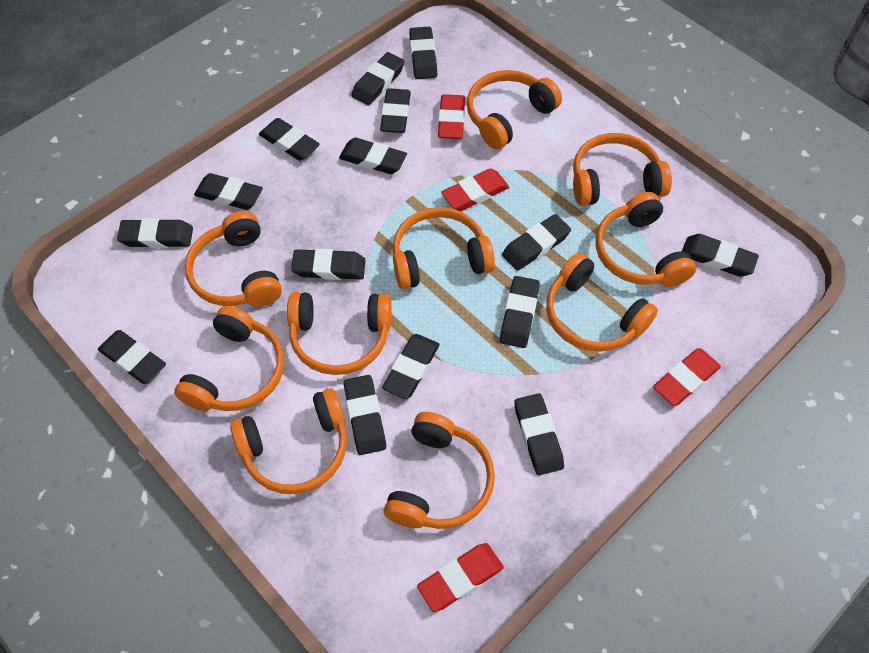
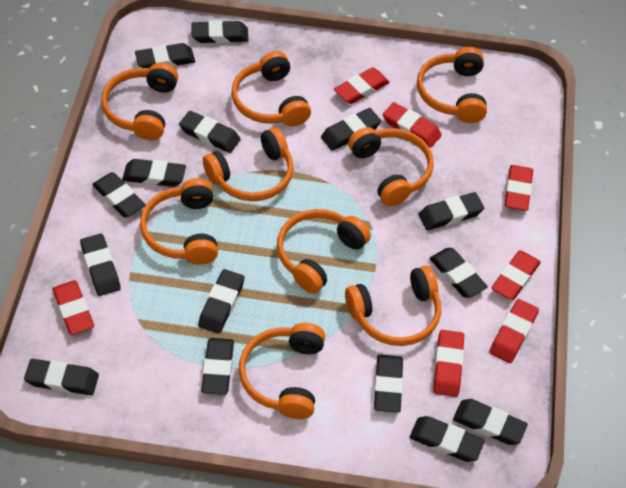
orange headphones: [174,306,284,411] [185,211,282,307] [230,388,347,494] [287,292,392,375] [384,412,495,529] [393,207,495,289] [467,70,562,149] [546,252,658,352] [573,133,672,206] [596,192,696,287] = 10 -> [101,62,178,140] [140,178,218,265] [203,127,294,201] [231,51,311,126] [239,323,325,419] [277,209,371,294] [345,266,441,346] [348,127,434,206] [417,47,487,123] = 9
red eraser: [417,543,504,612] [438,94,465,139] [441,168,509,211] [653,348,721,406] = 4 -> [53,280,94,335] [334,67,390,104] [383,102,442,148] [433,330,464,397] [490,299,539,363] [492,250,541,300] [505,165,533,211] = 7

